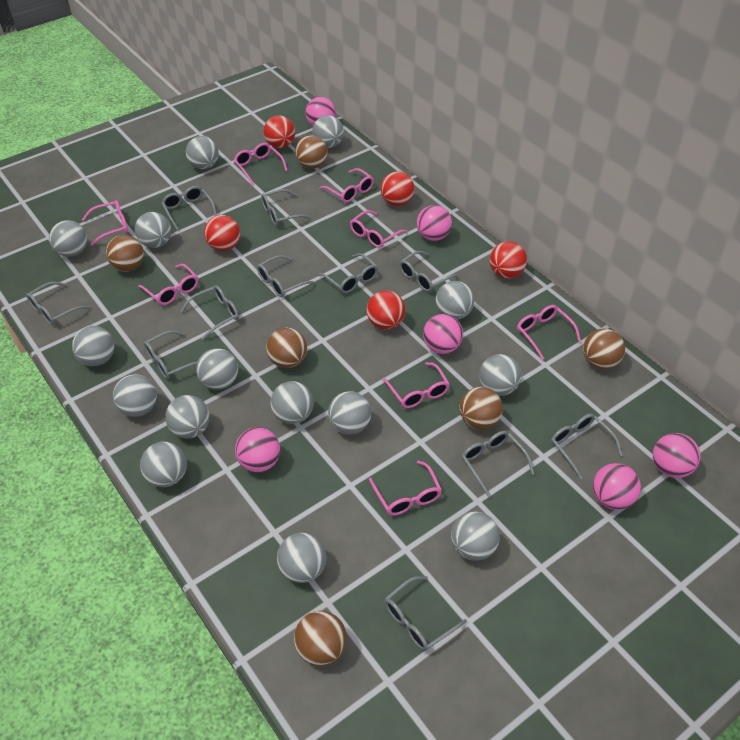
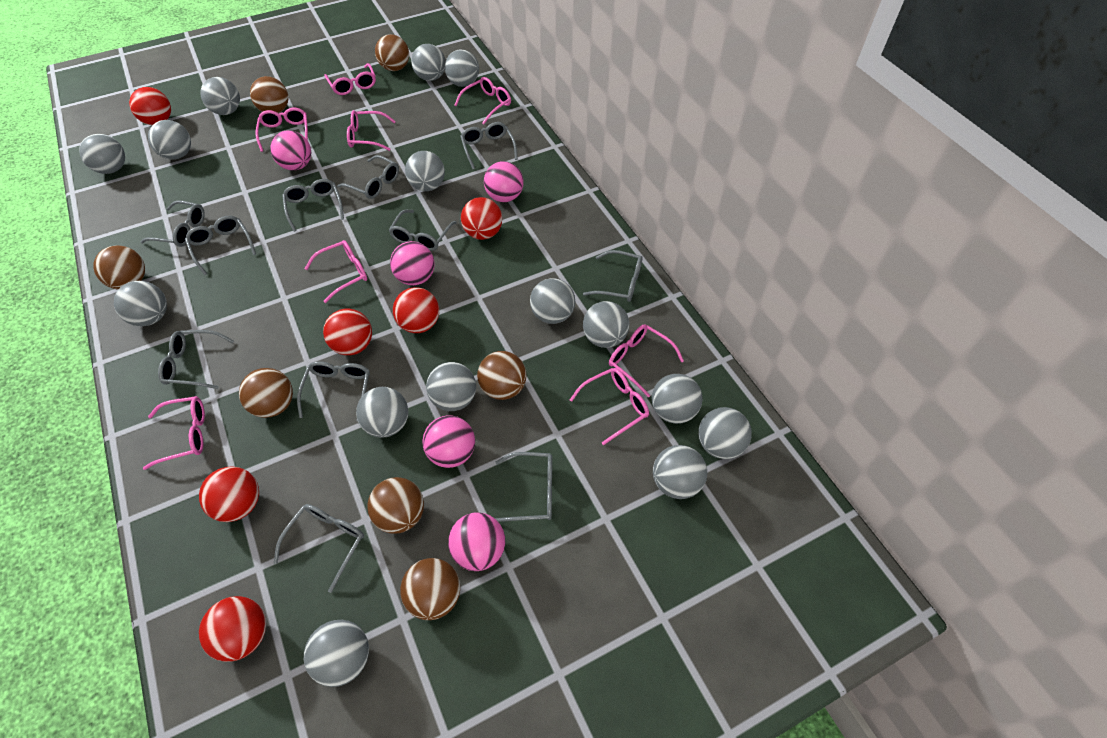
brown ball: [106,235,144,272] [266,328,307,368] [294,611,347,666] [295,135,328,169] [459,387,503,430] [583,329,625,369] = 6 -> [93,245,145,290] [239,368,293,418] [250,76,289,113] [367,477,424,534] [375,34,409,71] [400,558,460,620] [477,351,526,400] = 7
pink ball: [235,427,280,472] [305,97,336,126] [417,205,452,241] [423,314,463,354] [593,463,641,510] [653,433,700,478] = 6 -> [270,131,311,170] [390,241,435,285] [422,415,475,468] [448,512,505,571] [484,161,524,202] = 5
red ball: [204,215,240,251] [264,115,295,148] [366,290,405,330] [380,171,414,206] [490,241,527,279] = 5 -> [129,87,171,125] [199,466,259,522] [199,596,266,662] [323,309,372,355] [393,287,439,333] [461,197,502,240] = 6

